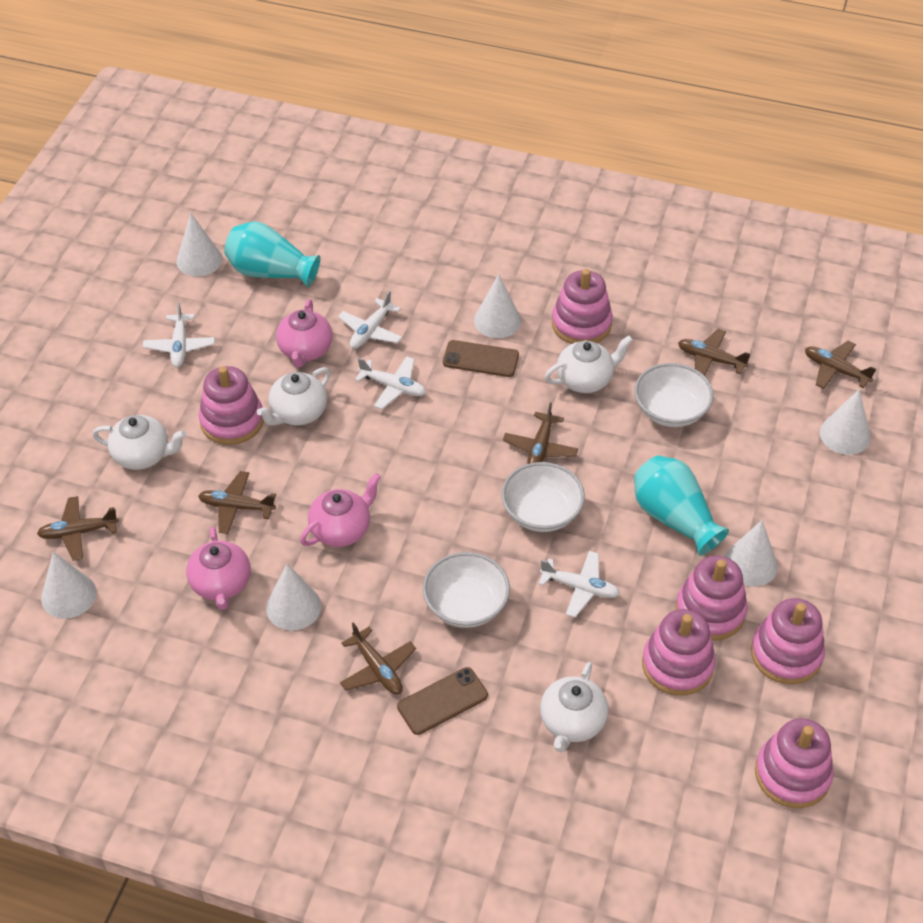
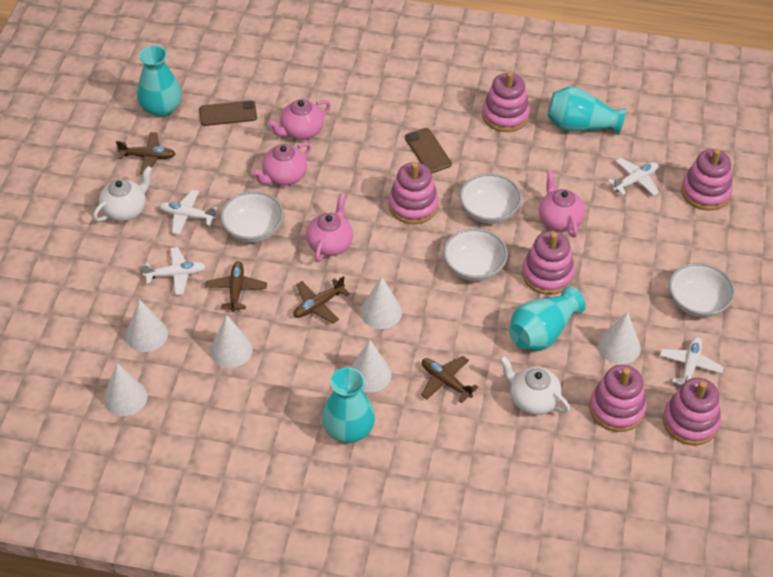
brown plane: [37,496,119,561] [198,471,276,534] [340,622,416,695] [503,402,578,464] [678,329,751,376] [805,341,876,389] = 6 -> [116,132,175,174] [205,261,267,312] [293,276,350,323] [421,356,478,403] = 4
pink teapot: [186,527,250,610] [276,299,333,368] [300,473,381,547] = 3 -> [252,142,311,186] [268,99,331,140] [306,193,353,262] [539,170,585,237] = 4
turquoise vase: [224,221,320,288] [634,456,729,556] = 2 -> [137,46,182,117] [322,367,375,443] [509,286,586,351] [548,87,626,135] = 4
white bowl: [423,552,510,628] [501,462,585,532] [634,363,714,427] = 3 -> [221,191,284,243] [443,228,508,281] [459,173,522,224] [669,263,735,318] = 4
white teapot: [93,415,186,470] [257,367,330,426] [540,662,608,752] [545,336,633,393] = 4 -> [93,166,152,222] [500,356,570,415] = 2

